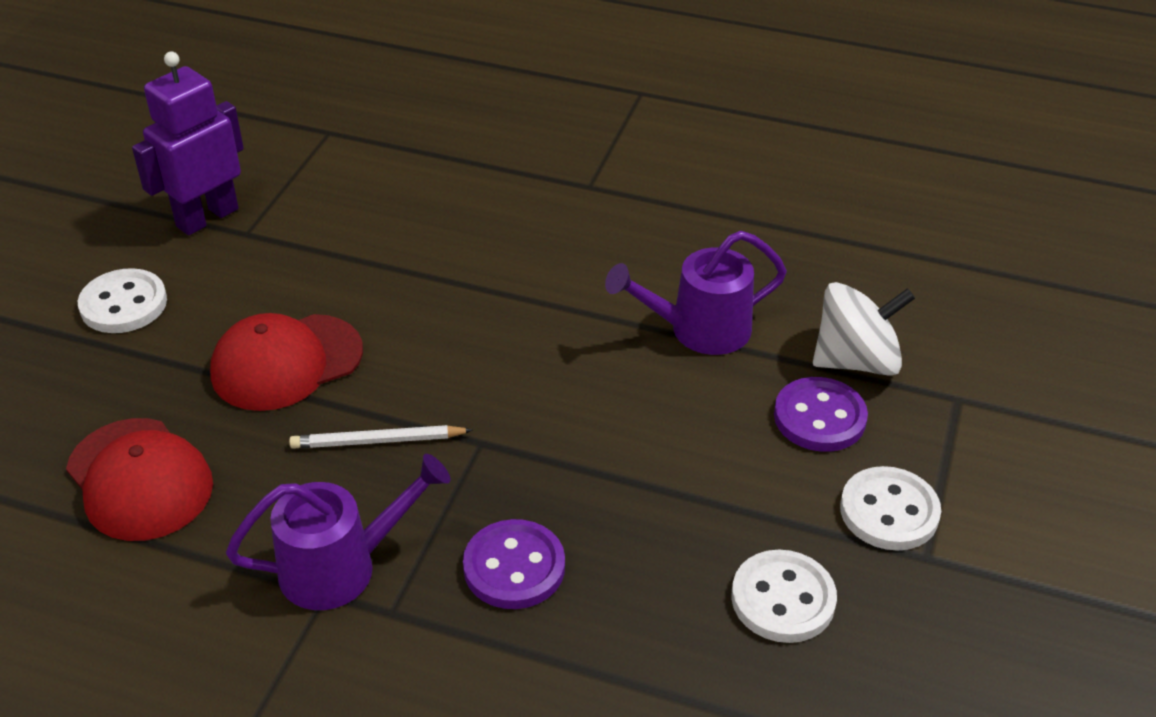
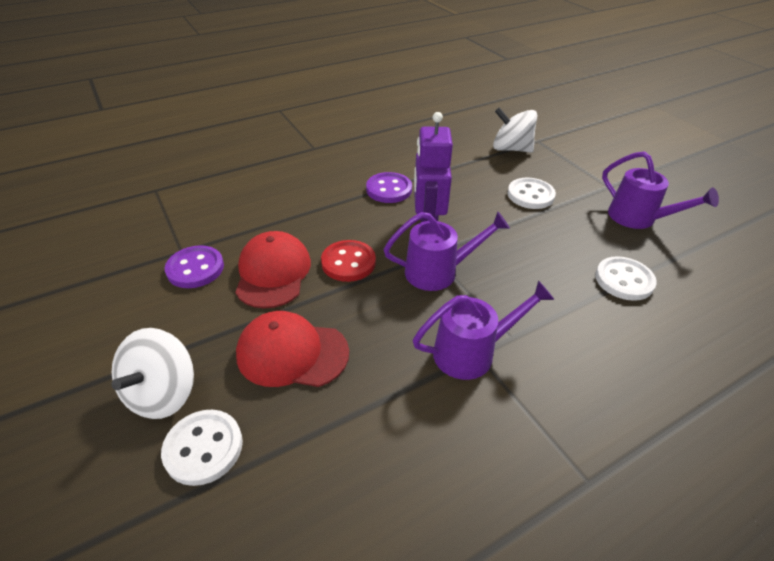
purple watering can: [226,454,451,610] [605,231,787,355] = 2 -> [384,211,510,291] [413,280,555,380] [602,151,719,229] = 3
red button: none = 0 -> [321,240,376,282] = 1
white pencil: [289,425,473,449] = 1 -> none = 0
white spinning top: [813,282,915,376] = 1 -> [111,328,194,419] [493,107,537,152] = 2

